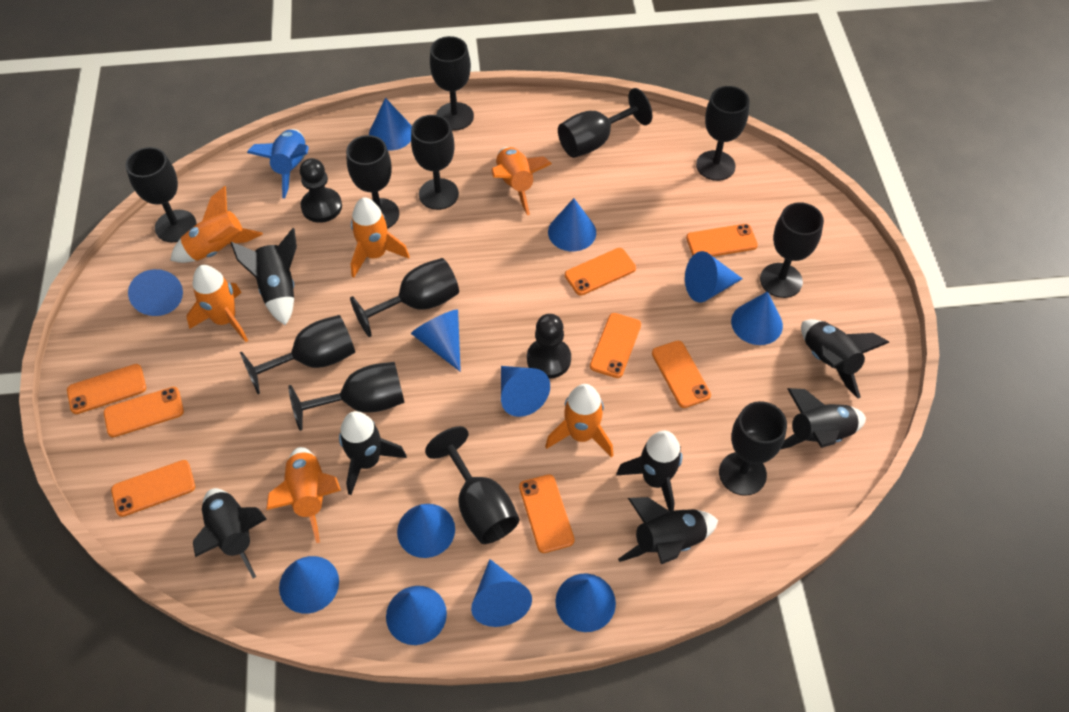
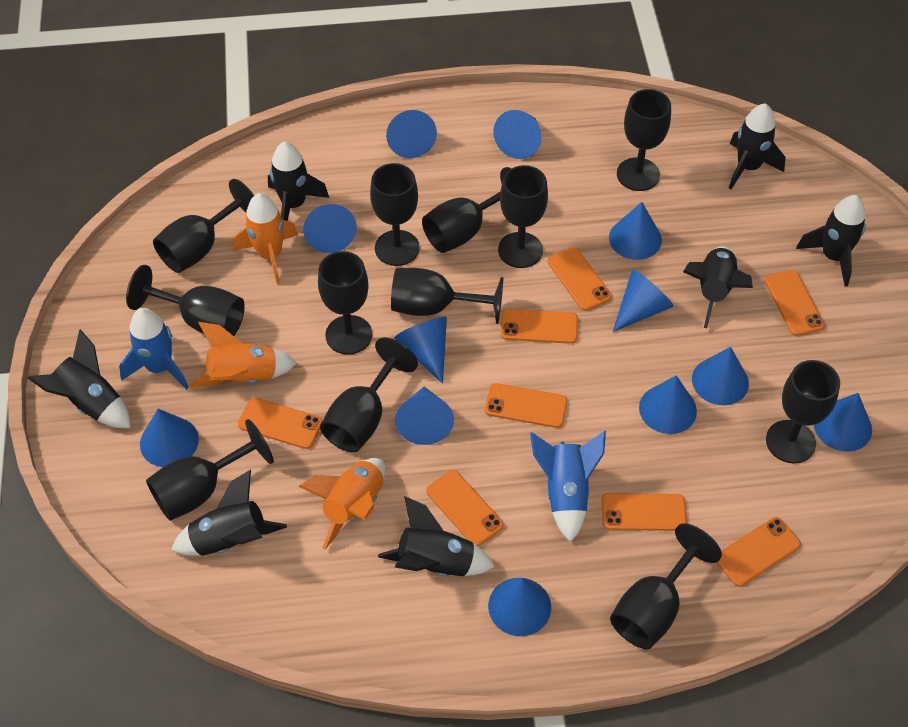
black pawn: [300,158,342,223] [527,314,571,379] = 2 -> none = 0
blue rocket: [247,129,309,198] = 1 -> [119,308,189,390] [530,431,606,542] = 2
orange rocket: [170,186,263,263] [186,265,248,342] [266,447,341,543] [351,197,410,278] [491,147,552,215] [545,384,613,458] = 6 -> [190,322,297,388] [234,193,298,284] [298,458,386,550] = 3

